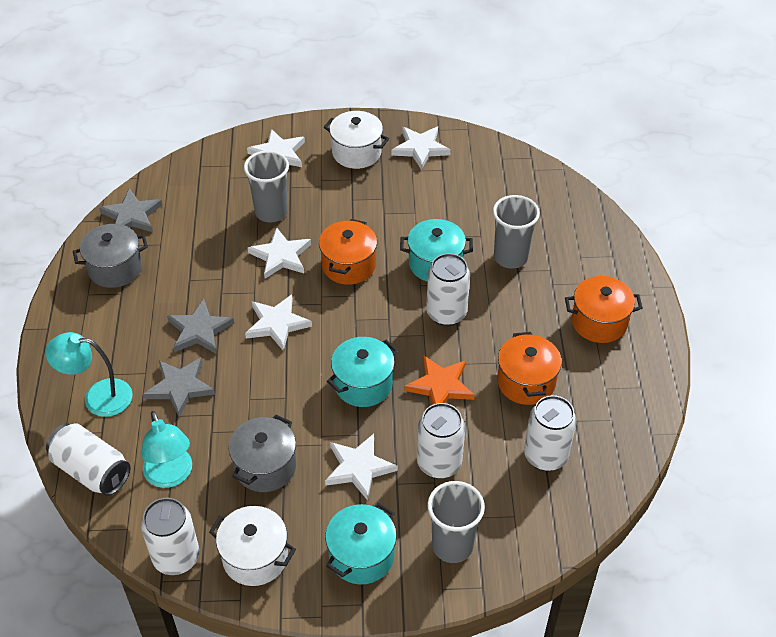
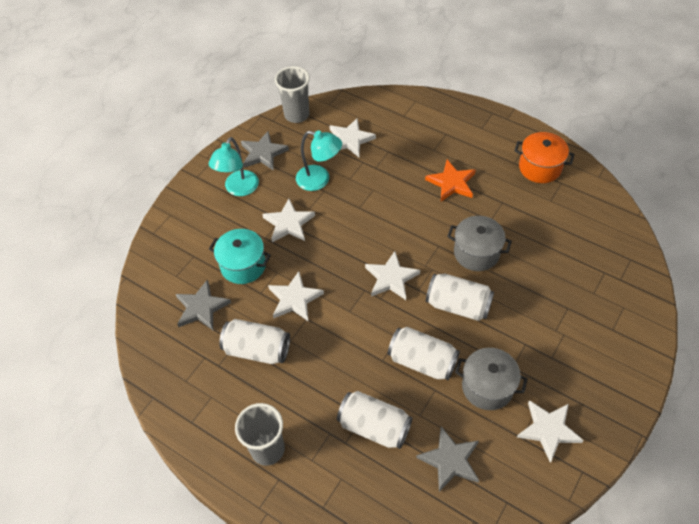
grey cup: [244,150,289,222] [427,481,485,563] [493,195,540,268] = 3 -> [235,403,285,466] [275,66,310,123] = 2
orange pot: [319,219,377,285] [497,332,562,405] [565,276,643,343] = 3 -> [515,132,574,183] = 1
turquoise pot: [325,503,397,585] [327,337,398,407] [400,219,473,281] = 3 -> [209,229,271,284] = 1
white can: [46,423,130,496] [141,498,199,575] [417,403,465,479] [426,253,470,326] [524,395,576,471] = 5 -> [219,319,290,364] [337,391,412,449] [388,327,460,380] [426,273,494,321] = 4
white pot: [209,506,296,586] [324,111,389,169] = 2 -> none = 0

